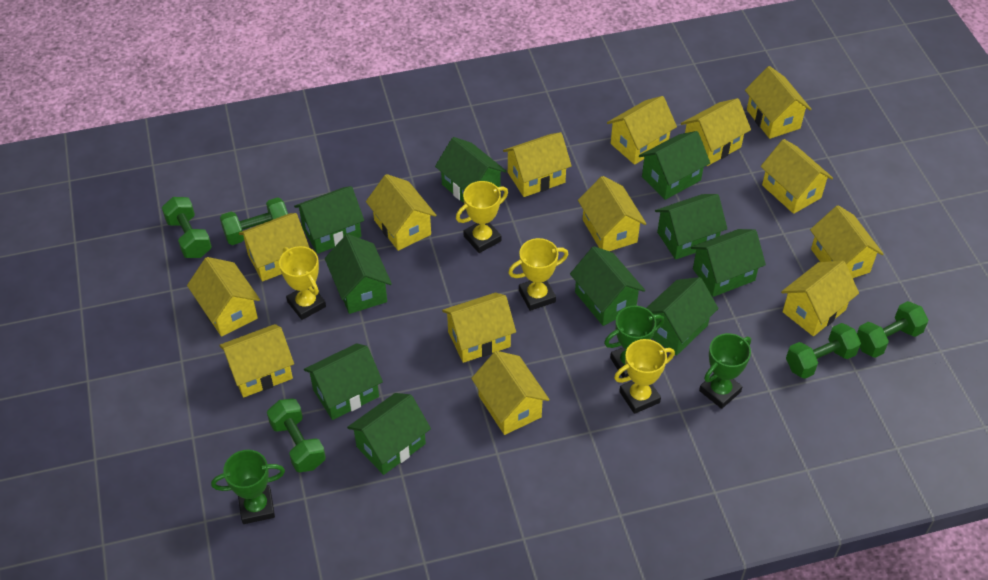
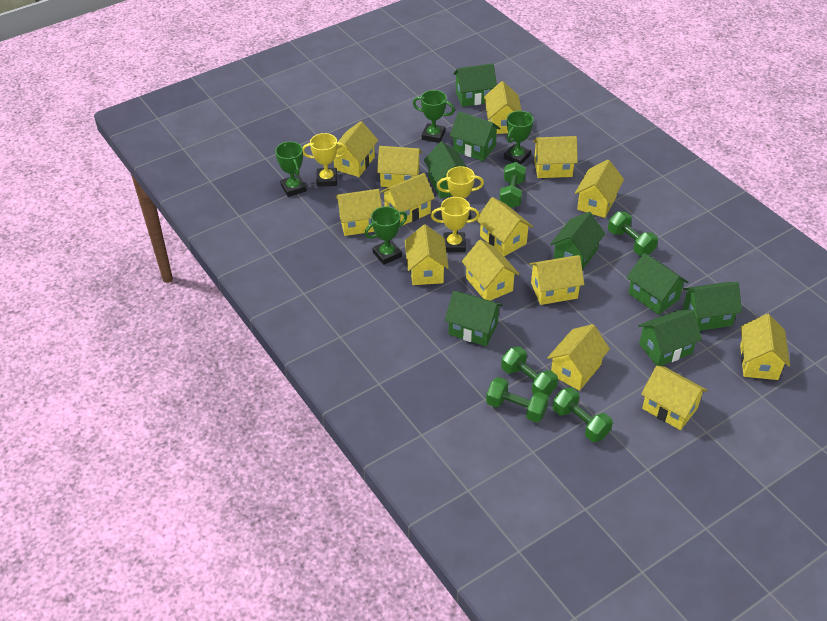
green house: [294,186,364,254] [304,343,383,420] [325,234,392,314] [347,393,431,475] [435,137,507,203] [570,246,645,326] [639,131,710,200] [646,277,719,356] [655,194,727,260] [691,229,766,297] = 10 -> [424,141,467,199] [445,291,503,346] [450,111,501,161] [453,63,497,107] [550,212,605,270] [627,253,688,315] [638,310,702,366] [683,282,742,331] = 8
green trophy: [211,450,285,524] [604,306,664,378] [699,333,751,409] = 3 -> [275,141,307,197] [365,206,407,265] [413,90,455,143] [504,111,534,165] = 4
yellow trophy: [279,246,326,320] [456,181,508,253] [508,238,568,311] [614,339,675,414] = 4 -> [302,133,347,187] [431,197,480,252] [437,166,484,220] = 3

